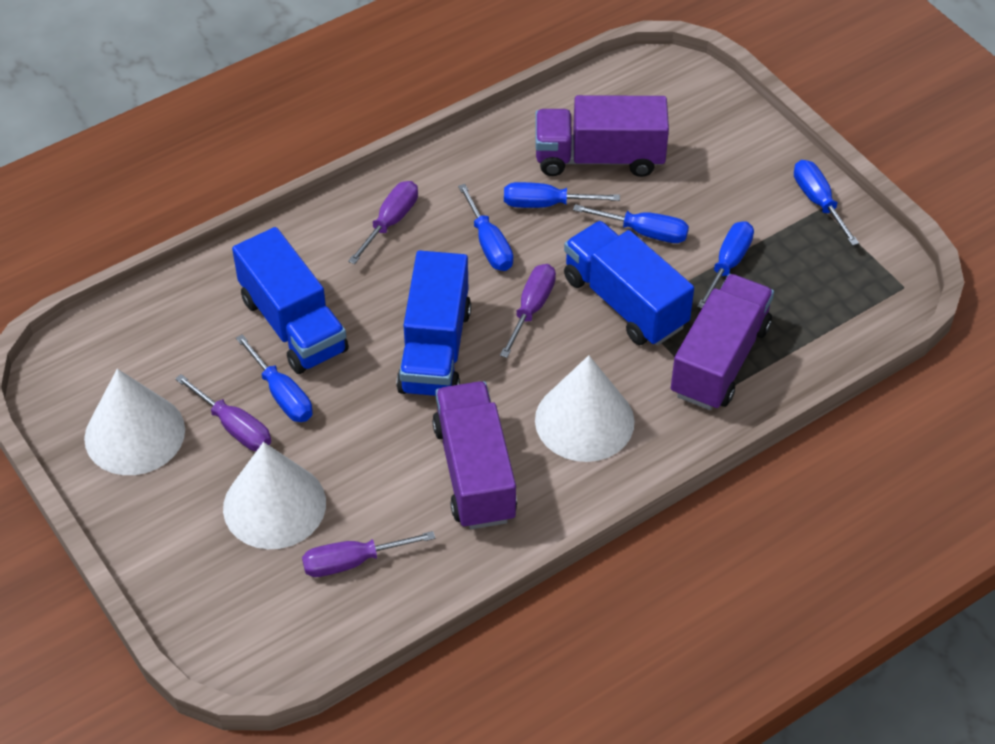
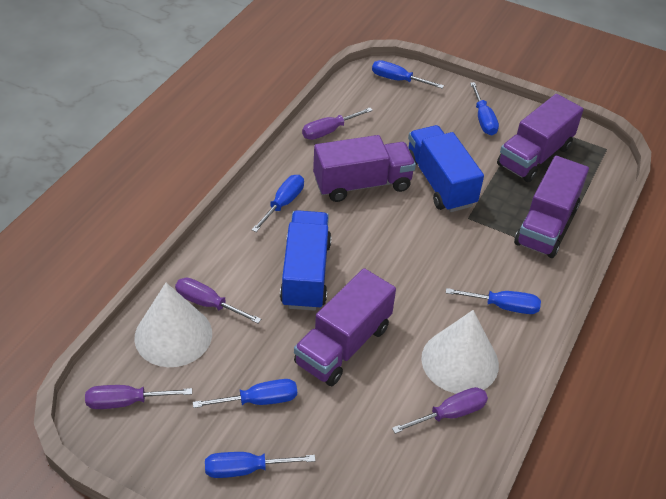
blue truck: [232,227,349,374] [396,251,471,396] [564,221,694,346] = 3 -> [280,210,332,311] [408,125,484,212] = 2
purple truck: [432,381,517,529] [535,95,669,177] [671,274,774,410] = 3 -> [294,268,396,386] [313,135,416,202] [497,94,584,182] [514,156,589,258] = 4
white cone: [84,369,185,475] [223,442,326,549] [535,355,635,462] = 3 -> [134,283,212,367] [421,310,499,394] = 2

